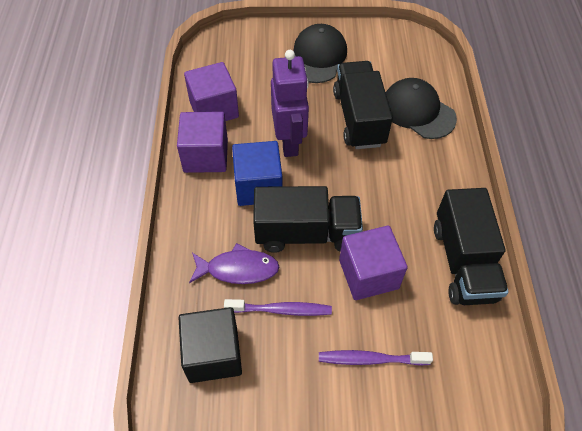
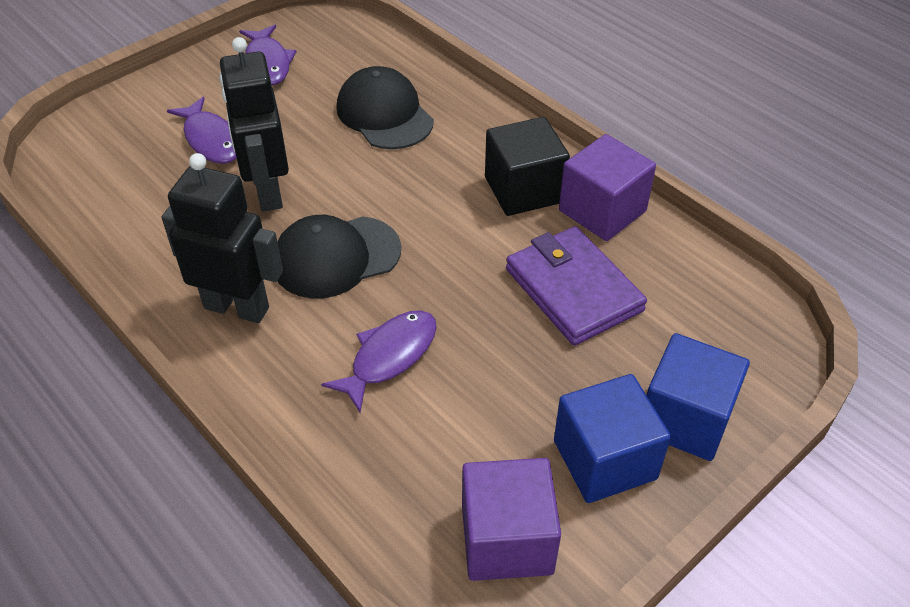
black robot: none = 0 -> [161,153,283,323] [219,37,289,212] = 2
black truck: [253,186,363,253] [333,61,393,149] [434,188,509,305] = 3 -> none = 0
blue cube: [232,141,282,206] = 1 -> [554,374,671,503] [646,333,750,461] = 2
purple cube: [177,112,228,173] [184,62,239,121] [339,226,408,300] = 3 -> [462,458,561,581] [559,134,656,241] = 2
purple fish: [189,243,279,284] = 1 -> [167,97,236,164] [239,25,297,85] [321,310,437,412] = 3
purple robot: [271,50,309,157] = 1 -> none = 0
purple toothbrush: [224,299,332,316] [319,350,433,366] = 2 -> none = 0
purple wallet: none = 0 -> [506,226,647,346] = 1

